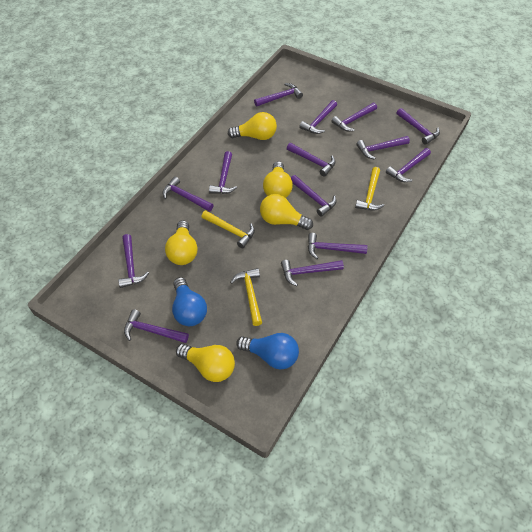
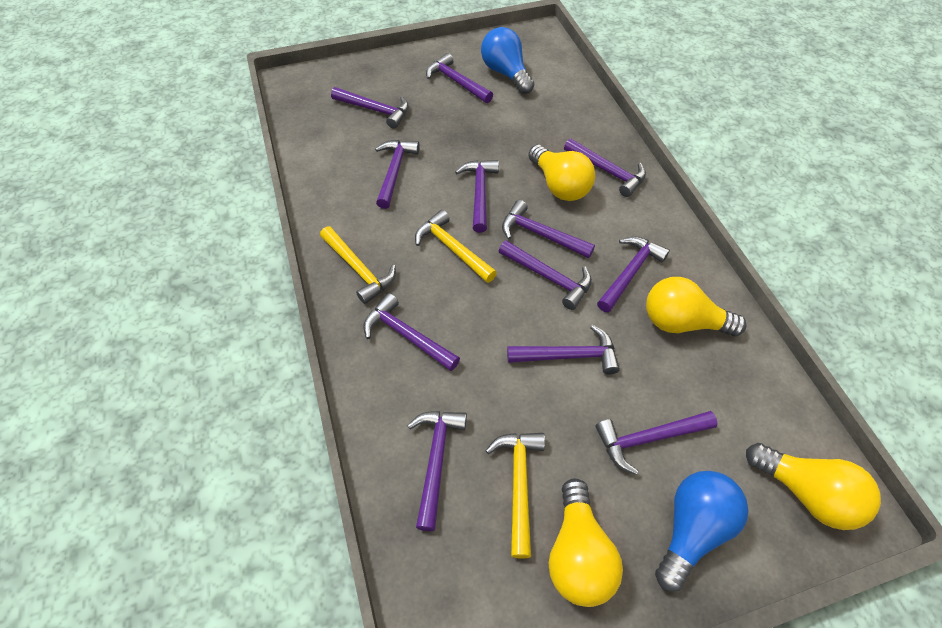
purple hammer: [118,234,149,288] [124,309,189,343] [163,177,213,212] [209,151,237,194] [254,83,303,106] [281,260,344,286] [287,143,336,177] [291,175,337,217] [299,100,337,134] [308,233,367,259] [331,103,377,131] [356,136,410,159] [386,148,431,182] [396,108,440,145] = 14 -> [331,87,409,129] [363,293,460,371] [375,140,420,209] [407,411,467,531] [426,53,493,103] [455,160,499,233] [499,240,592,310] [502,200,595,258] [507,325,620,375] [564,138,646,197] [596,411,717,475] [597,236,670,312] = 12
yellow light bulb: [165,220,198,265] [176,344,235,382] [228,112,277,140] [260,194,313,230] [263,161,293,198] = 5 -> [528,145,595,201] [549,478,623,607] [646,277,746,336] [746,443,881,530] = 4

